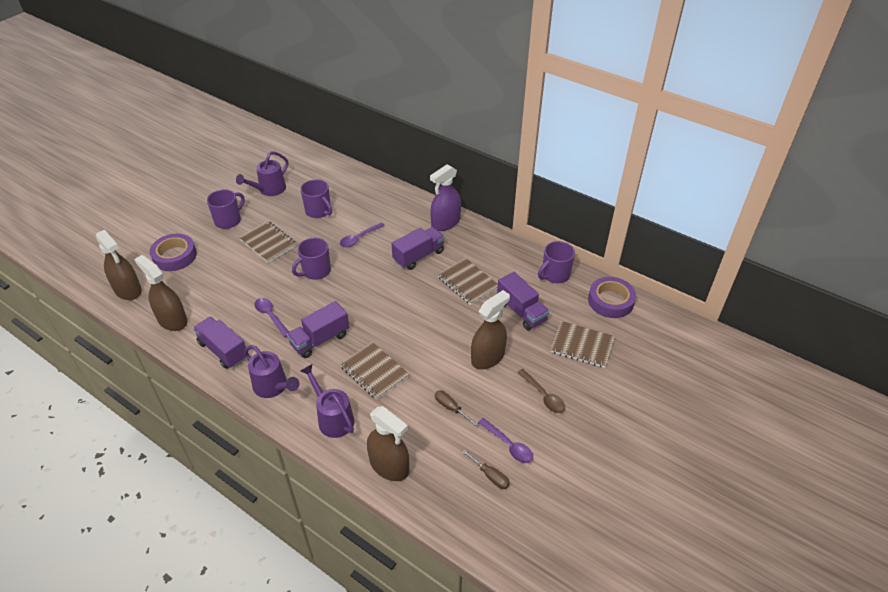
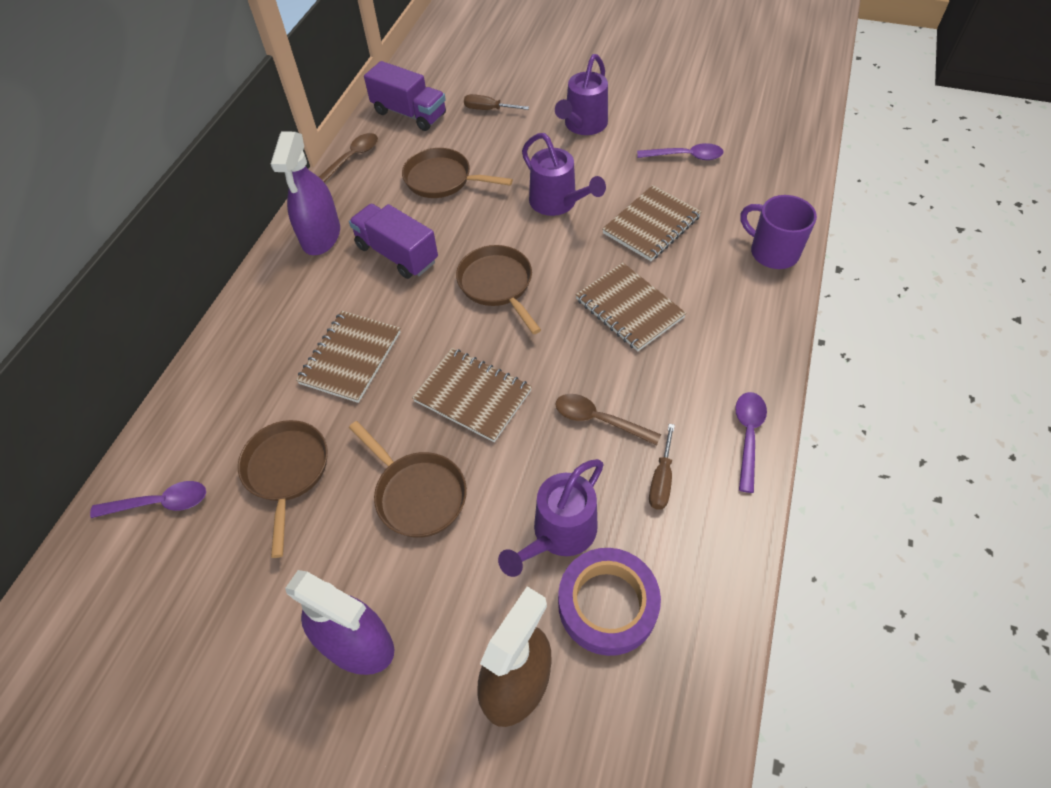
brown pan: none = 0 -> [238,420,328,558] [349,421,467,538] [402,148,513,198] [456,245,541,334] = 4
brown spoon: [517,369,565,413] = 1 -> [319,133,378,182] [555,394,661,446] = 2
brown spray bottle: [96,230,142,300] [134,255,187,331] [367,406,409,481] [471,290,510,369] = 4 -> [477,586,551,727] = 1
purple mug: [207,189,245,229] [292,238,331,280] [300,179,332,218] [538,241,575,283] = 4 -> [740,195,817,269] = 1
purple spray bottle: [430,164,461,231] = 1 -> [271,131,340,255] [285,570,394,675] = 2
purple tape: [150,234,197,271] [588,277,636,318] = 2 -> [558,548,661,656] = 1
purple truck: [193,317,246,369] [287,301,349,358] [391,227,445,270] [497,272,549,330] = 4 -> [349,204,438,279] [364,61,446,131] = 2

